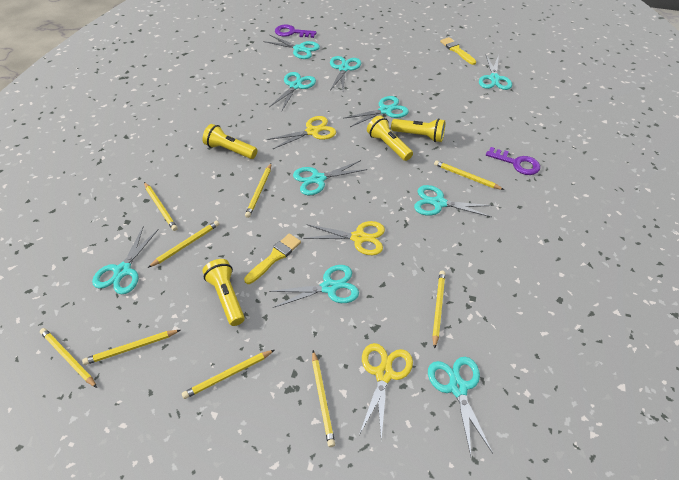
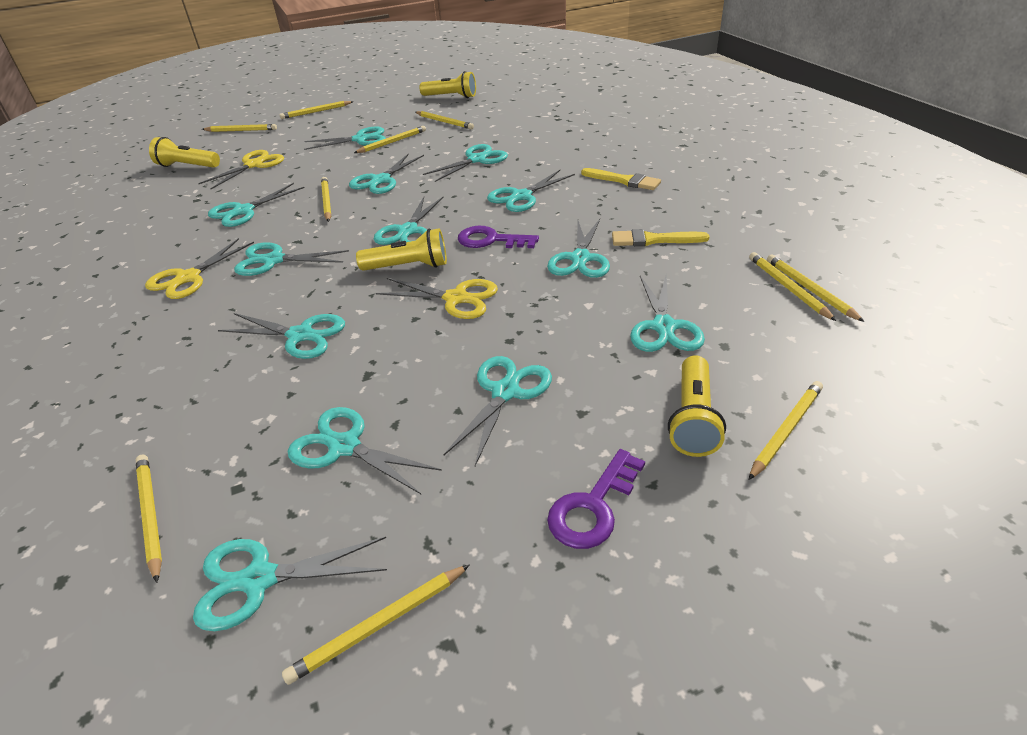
turquoise scissors: [92,226,159,294] [263,35,320,59] [269,72,316,110] [269,265,359,308] [293,160,367,195] [330,56,361,90] [343,96,409,127] [414,185,493,217] [428,357,493,456] [479,55,512,90] = 10 -> [193,537,387,631] [208,183,305,227] [218,313,345,359] [234,242,349,276] [288,407,442,494] [304,127,386,150] [349,153,424,194] [374,197,443,245] [423,144,508,182] [444,356,552,466] [487,170,575,212] [547,219,610,278] [630,276,705,352] = 13
yellow pencil: [40,328,97,388] [82,330,180,365] [144,182,178,231] [148,221,219,268] [182,350,274,399] [245,163,271,218] [312,350,335,447] [432,271,446,349] [434,160,504,190] = 9 -> [136,454,162,583] [202,124,277,132] [280,101,354,119] [282,565,470,685] [321,177,331,222] [354,126,426,153] [415,111,474,129] [749,252,836,321] [749,381,823,480] [767,255,865,322] = 10

